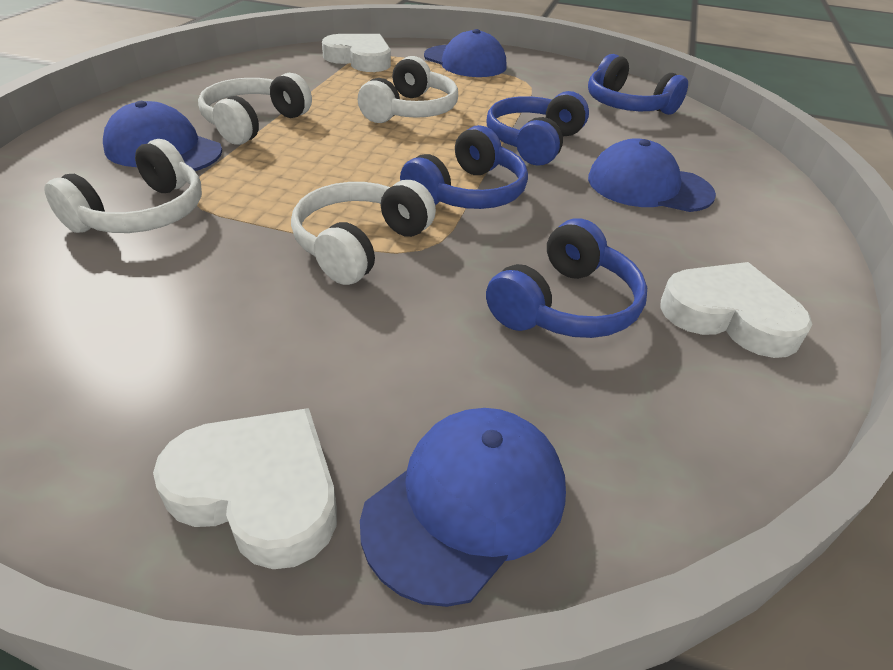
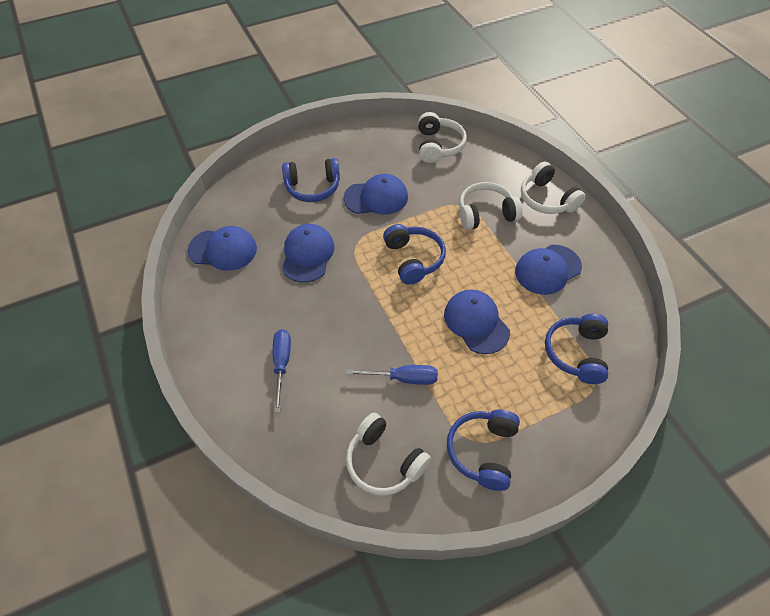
blue cap: [103,101,222,171] [360,408,566,607] [424,29,506,77] [588,138,716,212] = 4 -> [187,226,257,271] [282,224,335,283] [343,174,408,215] [444,290,510,354] [515,245,582,295] = 5
blue screwdriver: none = 0 -> [273,329,291,413] [346,365,438,385] = 2
white heart: [153,408,337,569] [322,34,391,72] [660,262,812,358] = 3 -> none = 0

